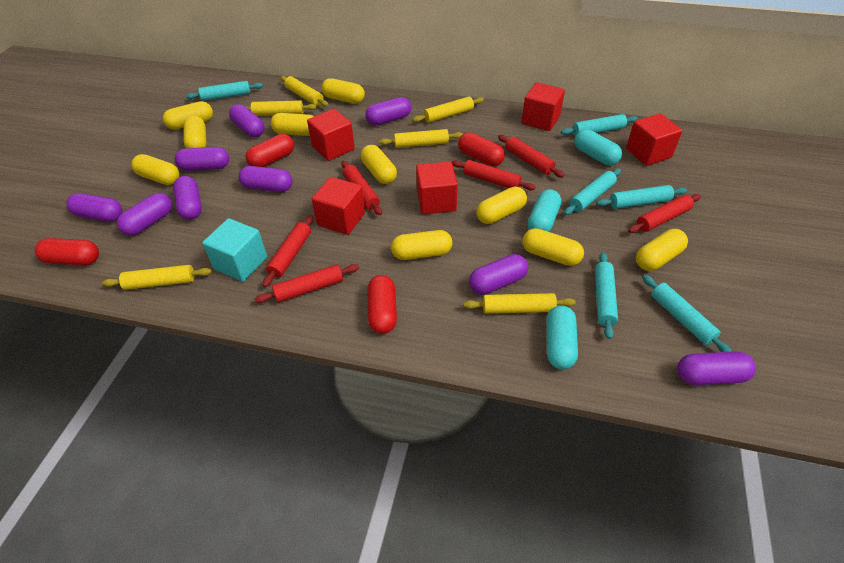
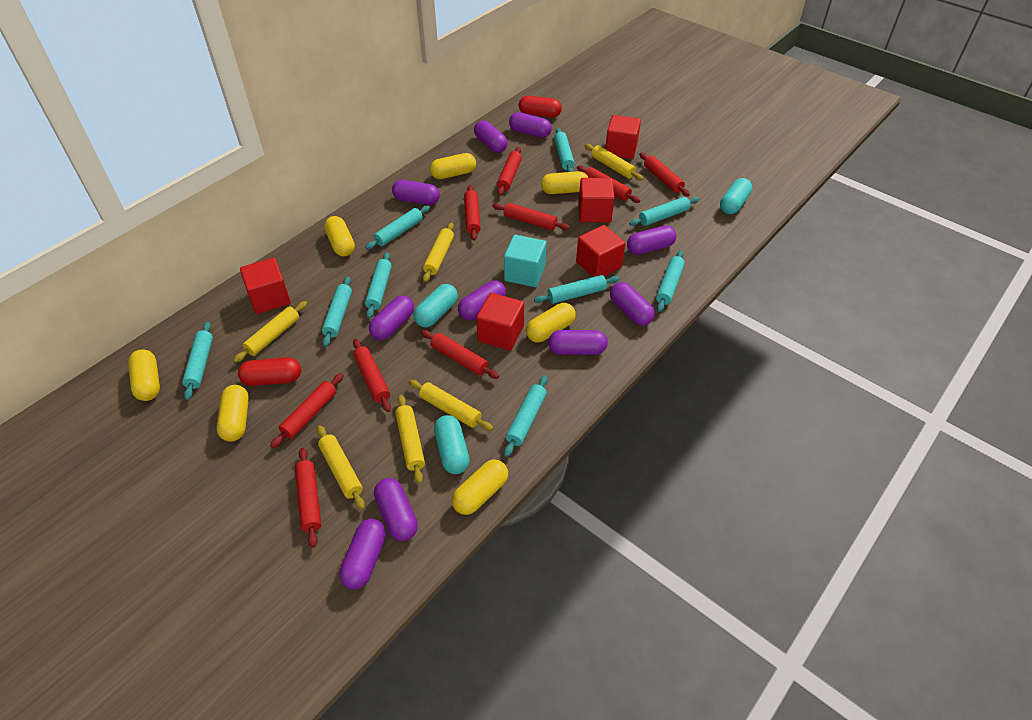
purple capsule: [66,193,123,222] [117,193,172,236] [173,176,202,220] [175,147,229,171] [229,104,265,137] [239,166,293,192] [365,97,411,126] [469,254,528,295] [677,351,756,385] = 9 -> [339,519,386,589] [369,295,414,340] [374,478,418,541] [392,180,440,205] [458,280,506,320] [474,120,508,153] [509,112,552,138] [548,330,608,355] [610,282,655,326] [627,225,676,255] = 10
red capsule: [35,238,99,265] [246,134,294,167] [368,275,397,334] [458,132,505,166] = 4 -> [238,357,301,386] [519,96,562,118] = 2
red rolling pin: [255,264,359,303] [263,215,313,287] [341,161,382,215] [452,160,536,190] [498,135,564,178] [628,194,701,233] = 6 -> [270,373,344,448] [295,448,321,548] [353,339,391,412] [421,330,499,379] [464,185,481,241] [492,203,570,230] [497,147,522,196] [577,166,640,203] [639,153,690,197] = 9
turquoise rolling pin: [186,81,263,101] [561,114,638,136] [564,169,621,215] [595,252,618,339] [596,185,687,209] [642,275,732,352] = 6 -> [182,321,213,400] [322,276,352,347] [365,205,430,250] [365,252,392,318] [504,375,548,457] [534,275,620,304] [554,128,575,172] [629,197,699,226] [656,250,685,312] = 9
yellow capsule: [131,154,179,185] [163,101,213,130] [183,115,207,148] [271,113,314,136] [321,78,365,104] [361,145,397,184] [391,230,452,260] [476,186,527,224] [522,228,584,266] [636,229,688,271] = 10 -> [128,349,160,401] [217,385,249,442] [324,216,355,256] [430,153,476,179] [452,460,508,515] [526,303,576,343] [541,171,588,194] = 7

